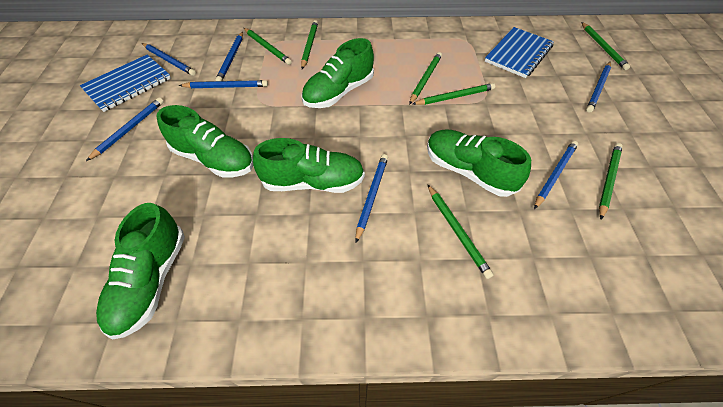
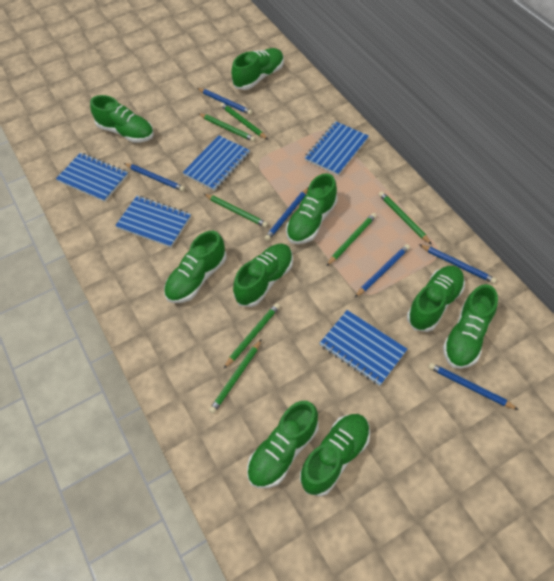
blue notebook: [80,55,171,112] [485,27,554,78] = 2 -> [56,152,128,202] [115,196,191,248] [183,135,250,191] [304,121,369,176] [319,310,407,386] = 5
blue pencil: [86,97,164,161] [142,43,196,76] [179,80,268,88] [216,32,243,81] [355,154,388,243] [534,141,578,209] [586,62,611,113] = 7 -> [124,163,185,192] [197,88,253,115] [264,187,309,241] [355,244,410,297] [419,244,497,284] [428,363,519,410] = 6
green shoe: [96,203,185,339] [157,105,253,178] [253,138,365,193] [301,38,374,108] [427,129,531,197] = 5 -> [90,95,154,143] [164,231,227,303] [231,48,284,90] [233,244,293,307] [247,401,319,488] [286,173,338,244] [300,414,370,496] [407,266,465,332] [443,284,498,369] = 9

